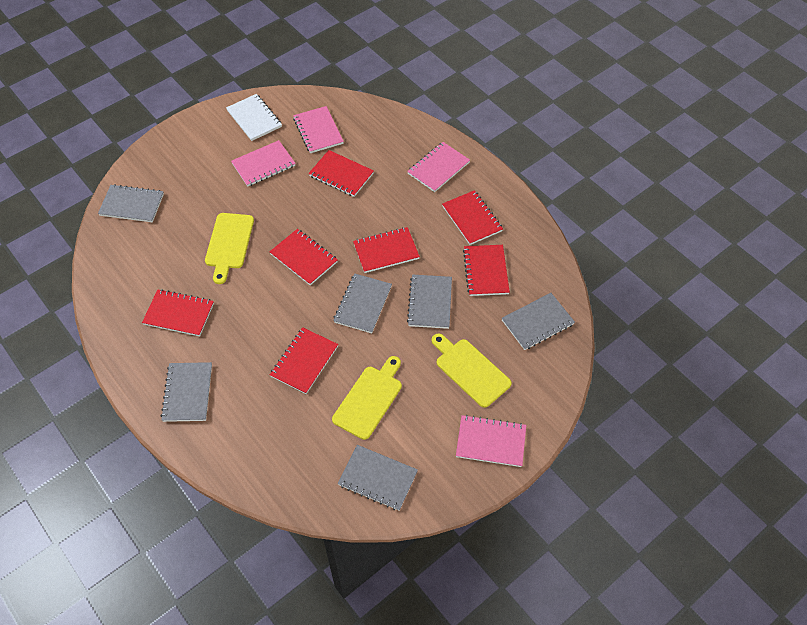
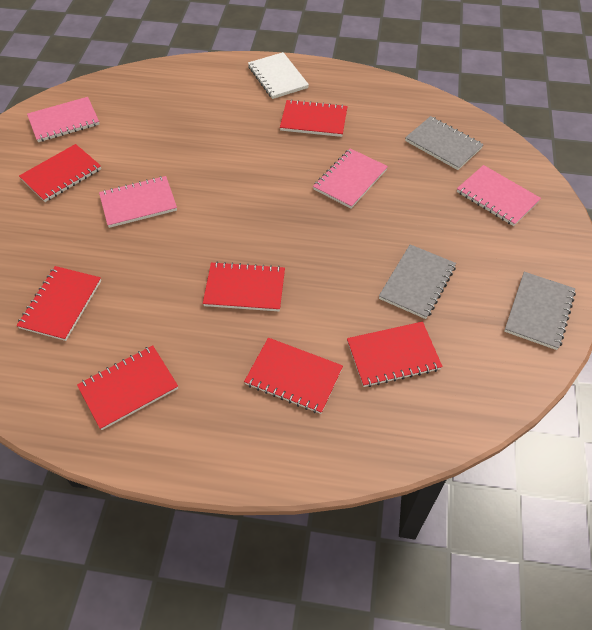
grey notebook: [98,184,164,222] [161,362,212,422] [333,273,392,333] [338,445,418,511] [407,274,452,329] [502,293,575,350] = 6 -> [379,244,456,319] [405,116,484,170] [504,272,576,350] = 3
yellow cutting board: [205,213,254,284] [332,356,402,440] [432,333,512,408] = 3 -> none = 0

